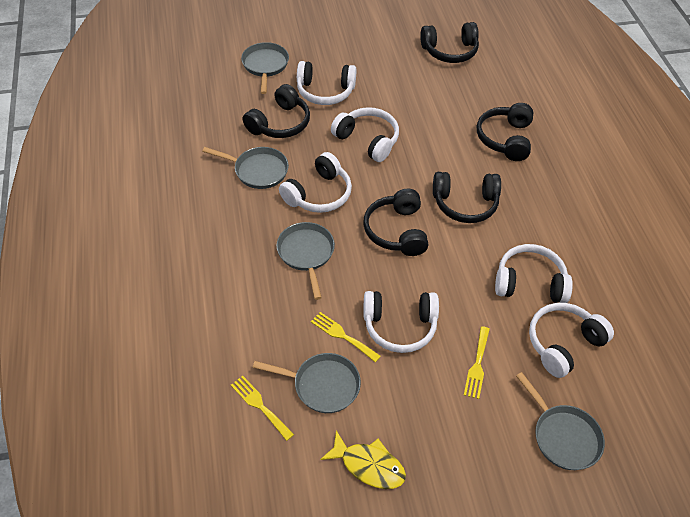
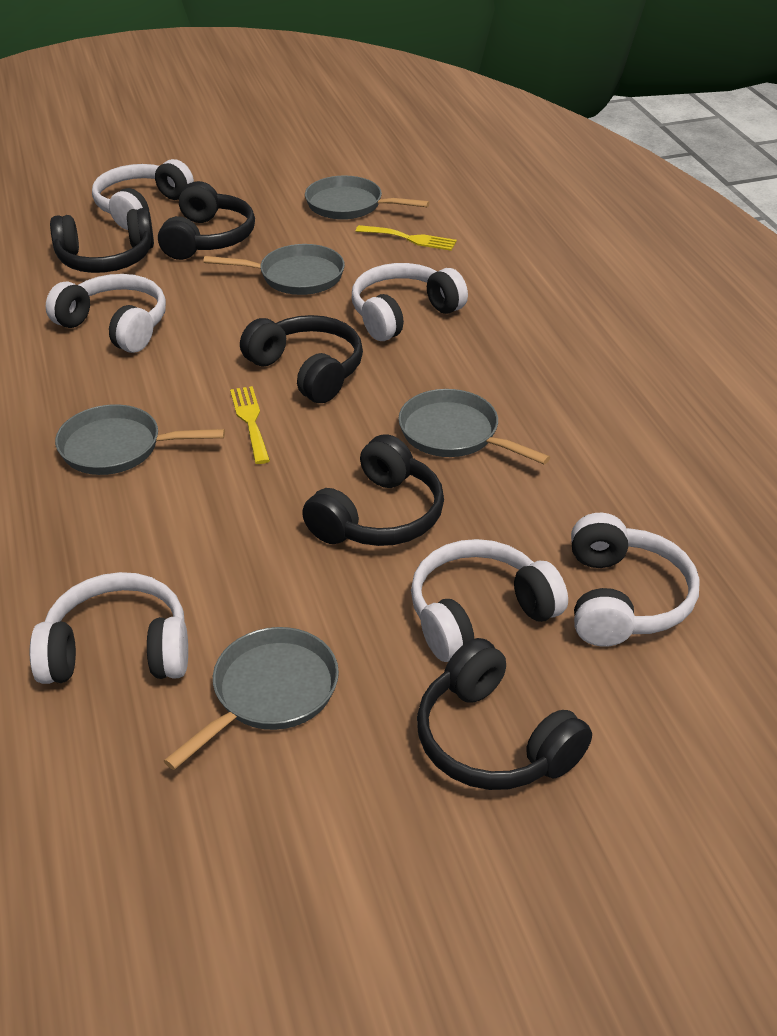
yellow fish: [320,430,406,489] = 1 -> none = 0
yellow fork: [231,376,294,441] [311,312,381,362] [464,326,490,399] = 3 -> [230,386,270,464] [356,225,457,251] = 2

